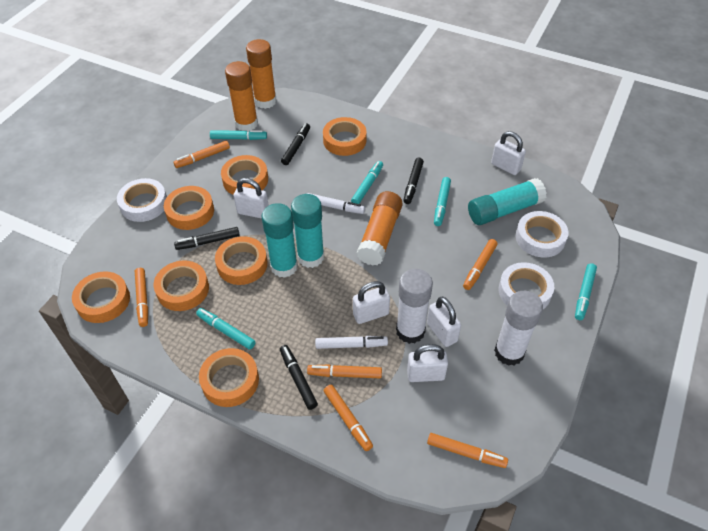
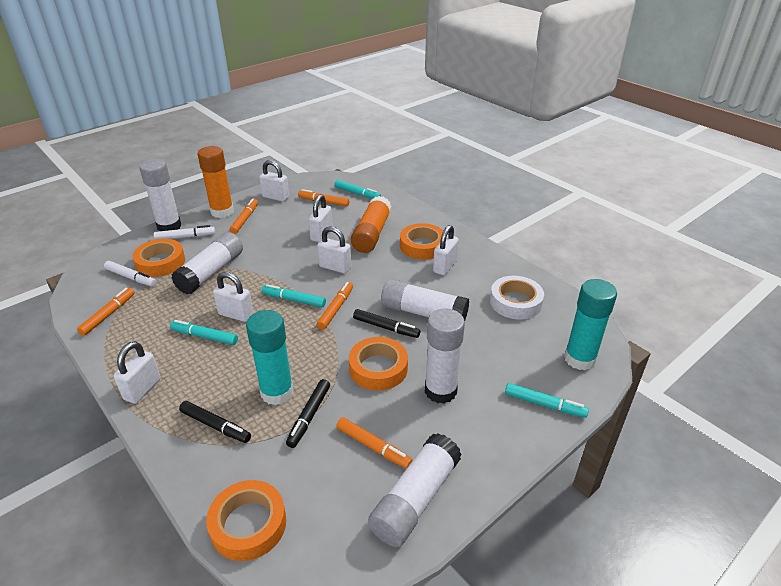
black marker: [174,227,240,250] [280,345,318,410] [281,123,310,165] [403,158,424,204] = 4 -> [179,401,251,443] [286,379,330,448] [353,309,420,338] = 3
orange glue stick: [225,61,258,131] [246,39,277,109] [357,191,403,266] = 3 -> [198,146,234,218] [351,196,392,253] = 2
orange marker: [135,268,148,327] [173,141,230,168] [307,364,382,378] [323,385,373,451] [427,433,508,468] [463,239,498,290] = 6 -> [77,288,135,336] [230,199,258,234] [298,189,349,207] [317,282,353,329] [336,417,413,469] = 5
orange tape: [72,271,130,323] [153,260,209,311] [164,186,214,230] [199,348,259,407] [215,236,268,285] [221,155,268,195] [323,117,367,156] = 7 -> [132,239,185,277] [206,480,286,561] [349,337,408,391] [400,223,443,260] = 4
turquoise glue stick: [261,203,298,278] [291,194,324,268] [468,178,547,225] = 3 -> [246,310,294,405] [564,279,617,371] = 2
turquoise marker: [196,308,256,350] [210,130,267,140] [351,161,383,204] [434,177,451,226] [575,263,597,320] = 5 -> [170,320,238,345] [262,284,326,307] [334,180,381,199] [505,383,589,418] = 4
white glue stick: [396,269,433,344] [494,291,543,366] = 2 -> [139,159,181,231] [171,232,243,294] [368,433,462,547] [381,279,469,321] [425,308,465,404] = 5
white padlock: [234,178,269,219] [353,281,390,324] [407,344,448,382] [427,297,461,347] [491,131,526,175] = 5 -> [114,341,161,404] [213,272,254,322] [259,160,289,202] [309,195,333,242] [317,227,351,274] [433,225,459,275] = 6
white tape: [117,178,167,222] [499,262,554,309] [516,211,568,257] = 3 -> [490,276,544,319] = 1

